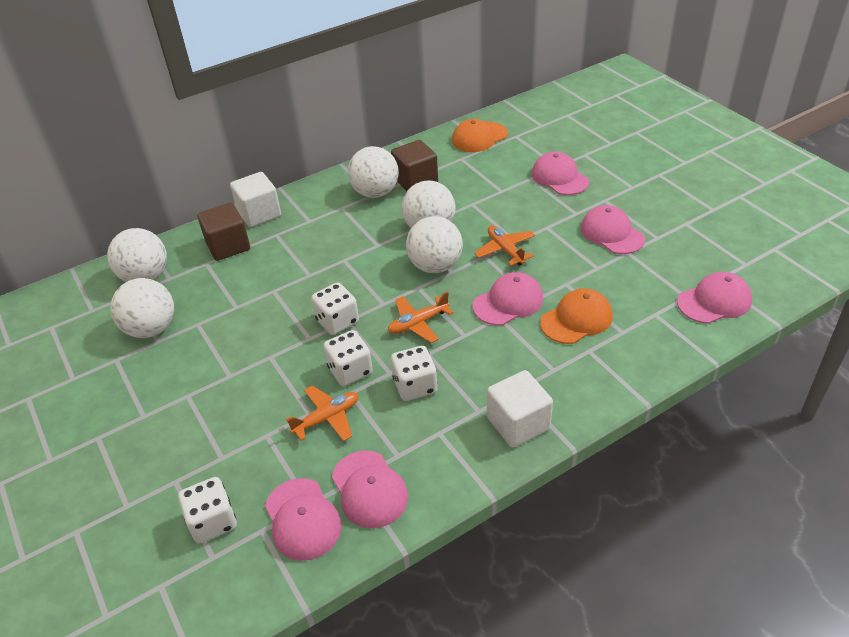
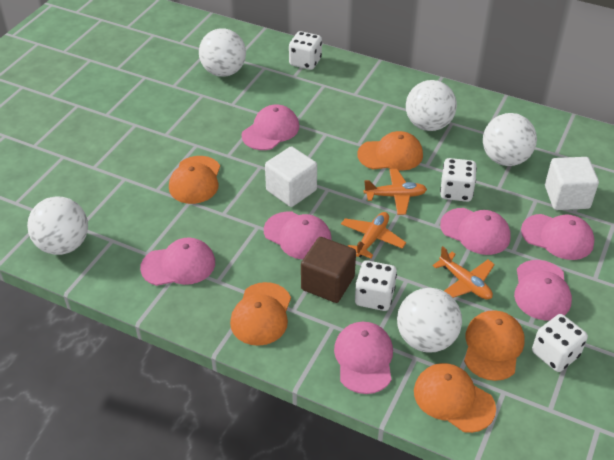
brown cube: [197,203,250,261] [391,140,438,191] = 2 -> [301,237,356,303] = 1
orange cap: [452,119,508,152] [540,288,613,344] = 2 -> [169,156,220,204] [230,282,291,346] [357,131,423,171] [414,363,496,433] [464,310,525,381] = 5
pink cap: [265,478,341,561] [332,450,408,528] [473,272,543,325] [532,152,589,195] [580,205,645,254] [677,272,752,324] = 6 -> [140,238,215,286] [242,105,299,150] [264,212,332,260] [334,322,393,394] [440,208,511,255] [514,260,572,320] [521,214,595,260] = 7

